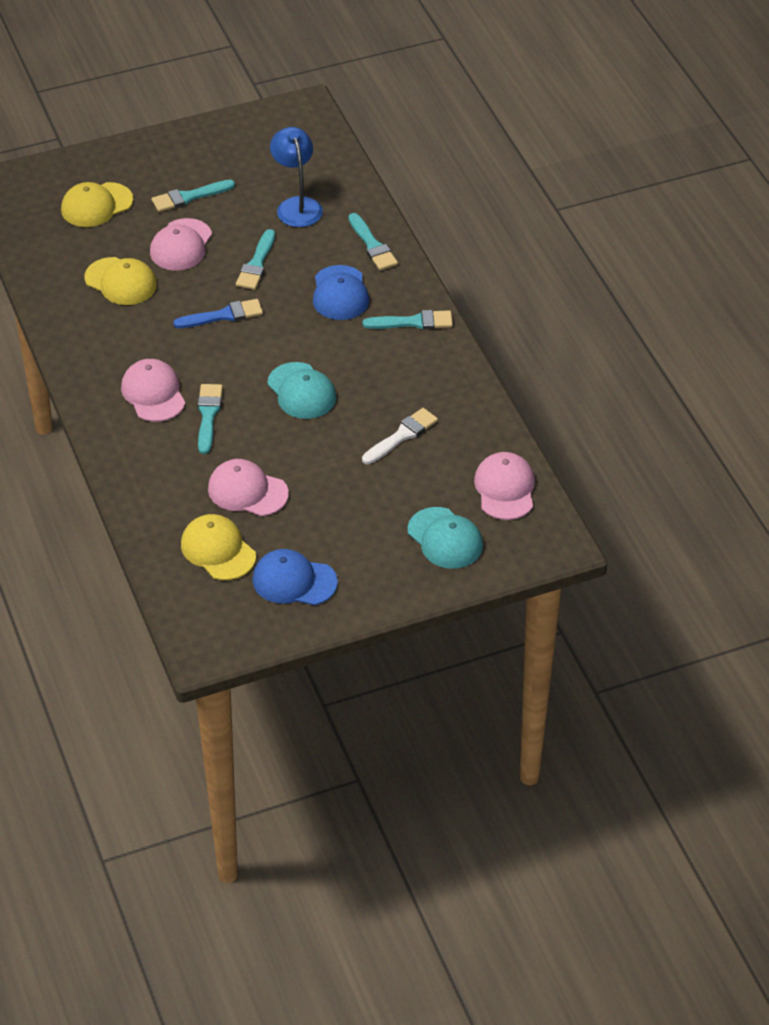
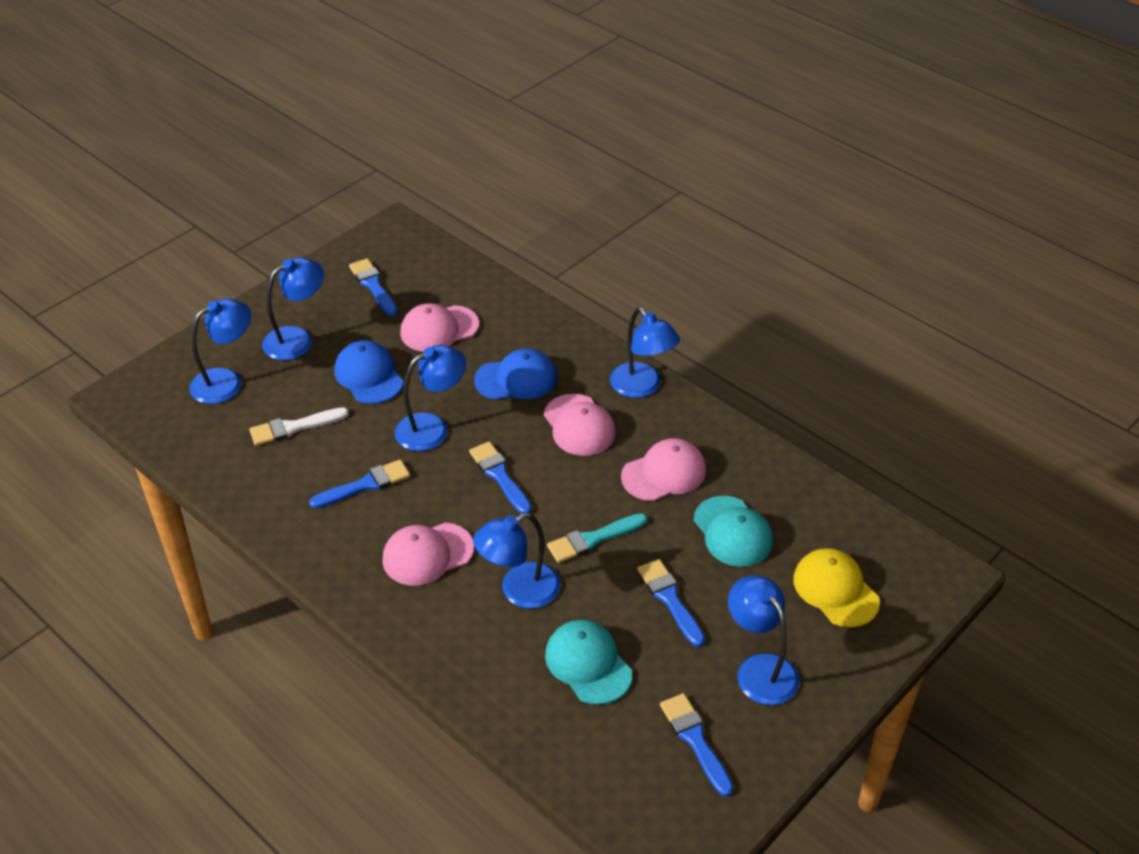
blue brush: [173,299,263,328] = 1 -> [309,459,410,508] [349,258,398,316] [469,441,532,514] [637,559,705,647] [660,693,733,797] = 5
blue lamp: [270,127,323,227] = 1 -> [189,299,251,404] [262,257,324,360] [395,345,466,451] [473,513,561,609] [610,307,680,398] [728,575,799,705] = 6
turquoise brush: [152,180,235,212] [198,384,223,454] [236,229,275,290] [348,213,398,270] [363,310,453,329] = 5 -> [547,513,647,563] = 1
yellow cap: [61,182,133,227] [85,257,157,305] [181,514,256,580] = 3 -> [793,548,880,627] = 1

